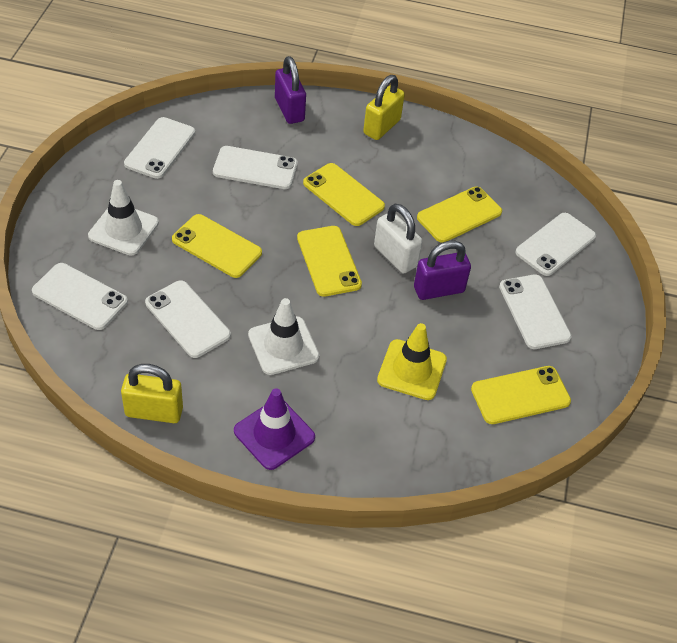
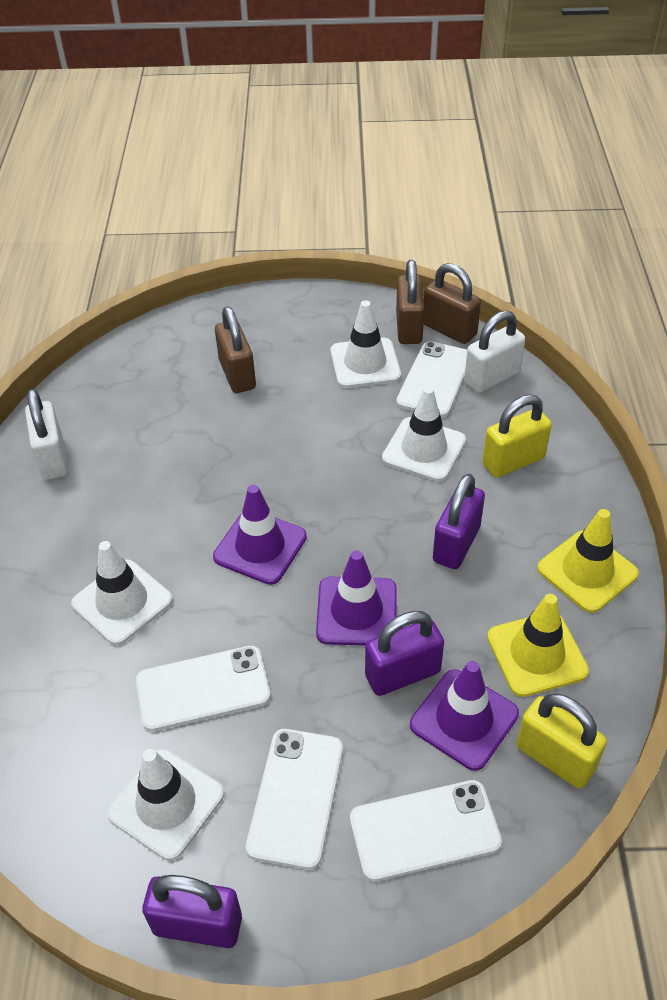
brown padlock: none = 0 -> [215,306,256,393] [396,260,424,344] [424,263,481,344] = 3
purple padlock: [275,56,306,124] [414,241,471,300] = 2 -> [142,875,242,948] [365,611,444,696] [433,474,485,569] = 3
purple traffic cone: [234,388,315,470] = 1 -> [213,485,307,585] [316,550,397,646] [410,661,519,771] = 3
white padlock: [374,204,423,273] = 1 -> [25,389,69,480] [464,311,525,393] = 2
white phone: [32,263,128,330] [124,117,195,179] [145,280,231,358] [213,146,298,189] [499,274,572,349] [515,213,596,276] = 6 -> [136,646,270,732] [246,729,343,870] [350,780,502,881] [396,341,467,418] = 4
white traffic cone: [88,180,159,256] [248,298,319,375] = 2 -> [71,541,173,645] [107,749,224,861] [330,300,401,388] [382,386,466,482] = 4
yellow phone: [172,214,262,278] [297,226,362,297] [303,163,385,226] [417,187,502,243] [471,366,571,424] = 5 -> none = 0
yellow traffic cone: [377,323,447,400] = 1 -> [487,594,589,697] [537,509,639,613] = 2

